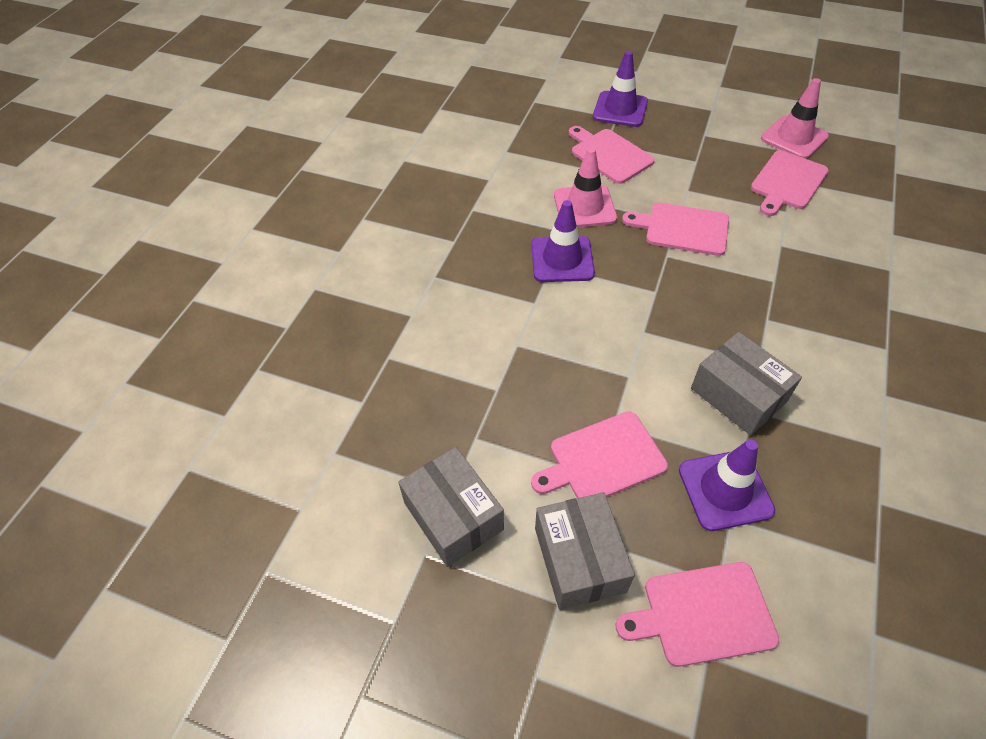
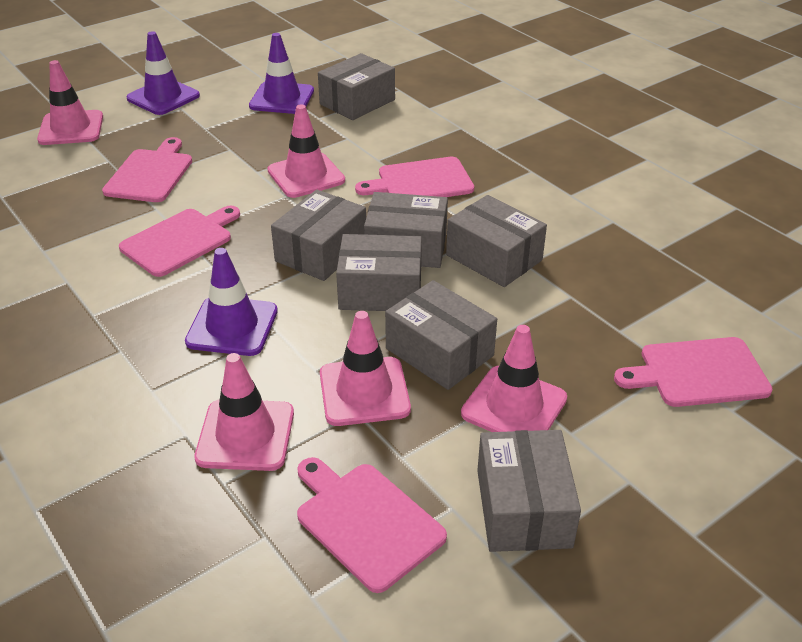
grey box: [398,447,504,567] [535,492,635,610] [691,332,802,435] = 3 -> [271,190,366,281] [318,53,395,120] [336,234,422,311] [364,192,448,268] [385,280,497,390] [446,195,547,287] [477,430,581,552] = 7
pink traffic cone: [554,147,617,227] [761,78,829,159] = 2 -> [37,60,103,145] [194,353,294,471] [267,104,345,198] [320,311,411,426] [461,325,567,432] = 5

